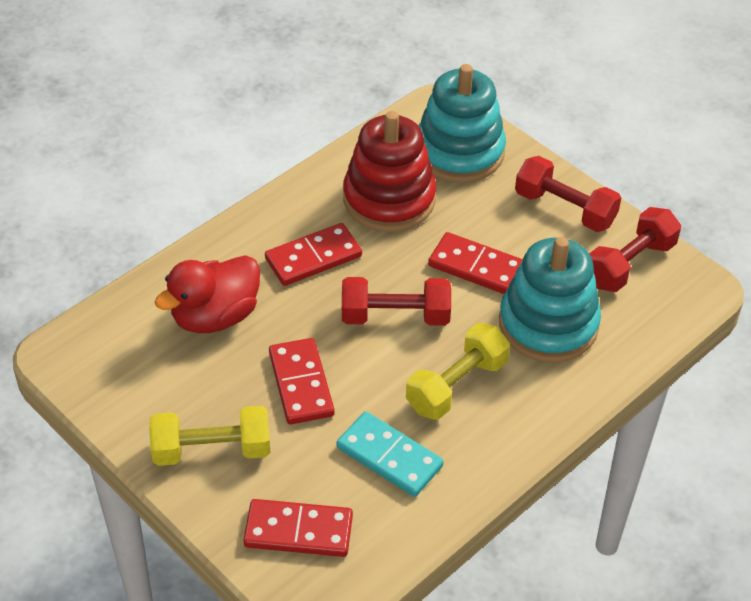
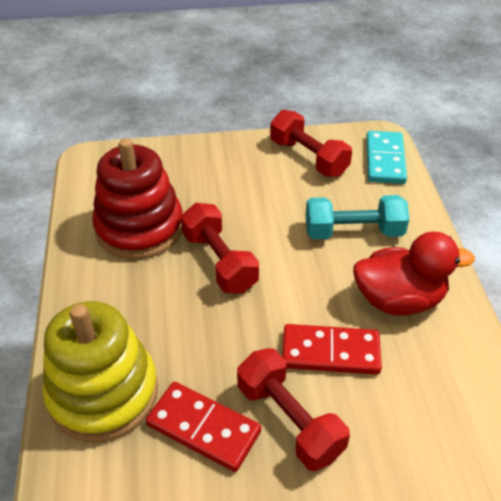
red domino: [243,499,353,557] [265,223,362,286] [269,338,335,424] [428,232,523,294] = 4 -> [146,382,261,472] [282,324,382,375] = 2
turquoise dumbbell: none = 0 -> [306,195,409,239] = 1
turquoise stacking toy: [419,64,506,183] [499,237,601,362] = 2 -> none = 0
yellow dumbbell: [149,406,270,466] [406,323,510,420] = 2 -> none = 0
yellow stacking toy: none = 0 -> [43,301,158,442] = 1

